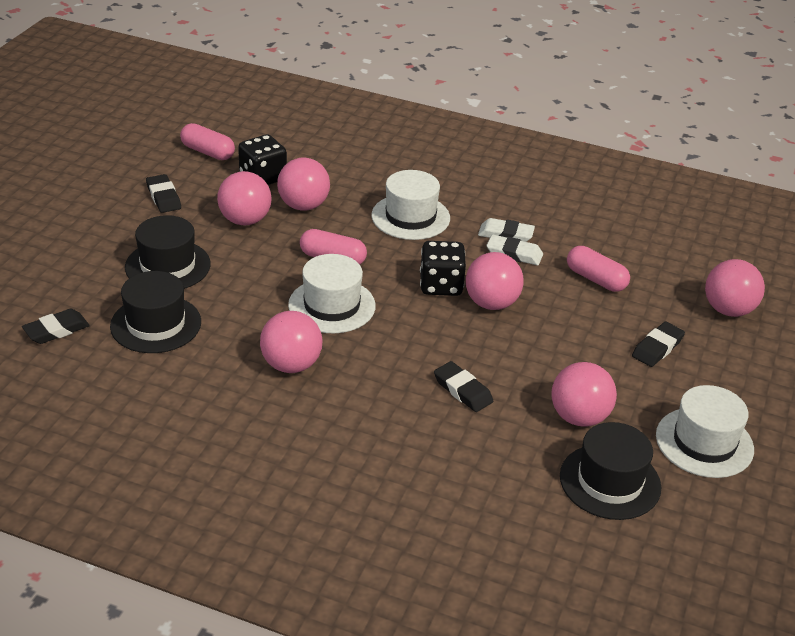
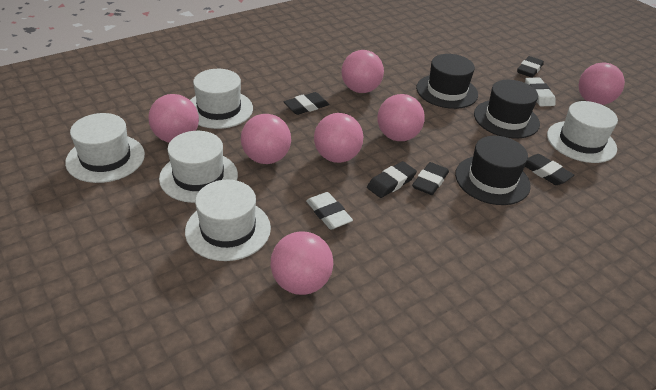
black dice: [238,135,287,185] [420,241,466,296] = 2 -> none = 0
black eraser: [22,309,90,344] [146,174,181,213] [434,361,493,412] [632,322,685,367] = 4 -> [283,92,329,115] [367,161,417,198] [412,162,449,195] [517,56,544,78] [525,154,575,185] = 5
pink ball: [217,171,272,225] [260,311,322,373] [277,157,330,211] [466,252,524,310] [552,362,617,427] [705,259,765,317] = 6 -> [148,94,199,143] [241,114,291,164] [270,231,333,295] [314,113,363,163] [341,50,384,93] [377,94,425,141] [578,63,625,105] = 7
pink capsule: [180,123,235,160] [300,229,367,265] [567,246,630,292] = 3 -> none = 0
white hat: [288,254,376,333] [371,170,450,240] [656,385,754,478] = 3 -> [65,113,145,183] [159,131,238,203] [185,179,271,261] [190,69,253,129] [547,101,618,163] = 5

